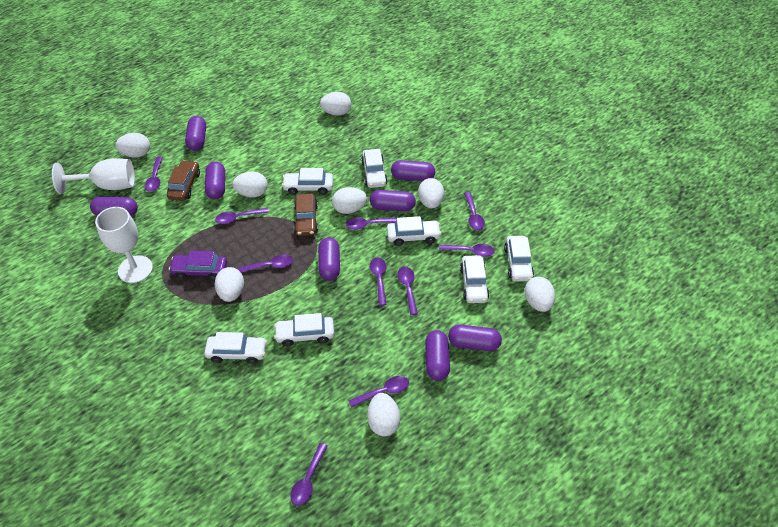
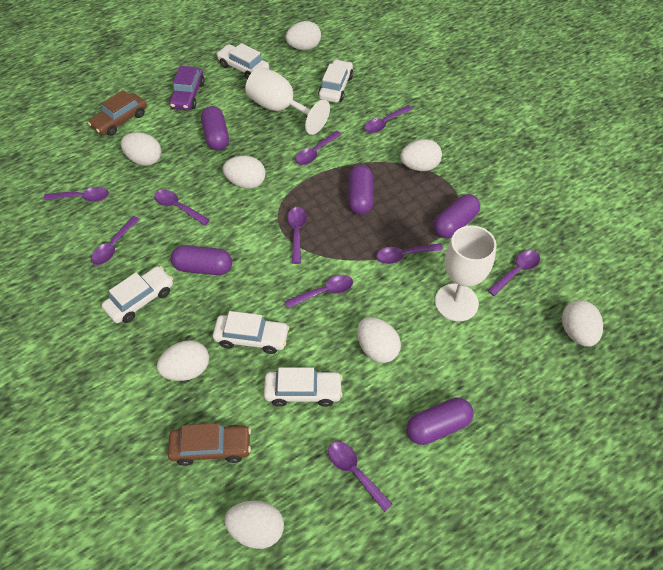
purple capsule: [90,197,138,216] [185,116,206,151] [205,162,225,199] [318,237,340,281] [370,190,416,211] [391,160,435,181] [425,330,450,381] [448,325,502,351] = 8 -> [171,245,232,275] [201,106,229,150] [348,165,373,215] [406,398,474,445] [434,194,480,238] = 5
white car: [204,332,267,364] [274,313,334,346] [282,168,333,195] [361,149,388,188] [387,216,441,246] [460,255,489,303] [504,236,534,282] = 7 -> [102,266,173,323] [213,311,289,354] [216,43,269,79] [264,367,343,407] [318,59,353,103] = 5

